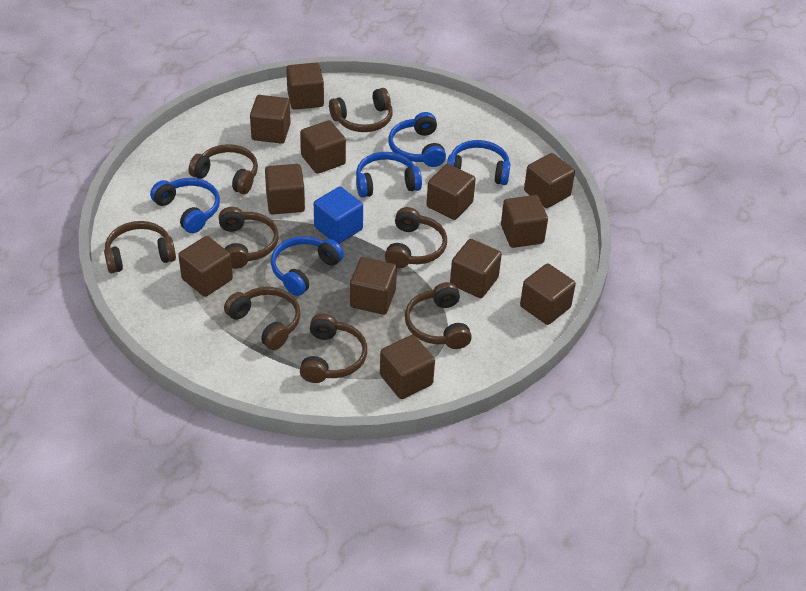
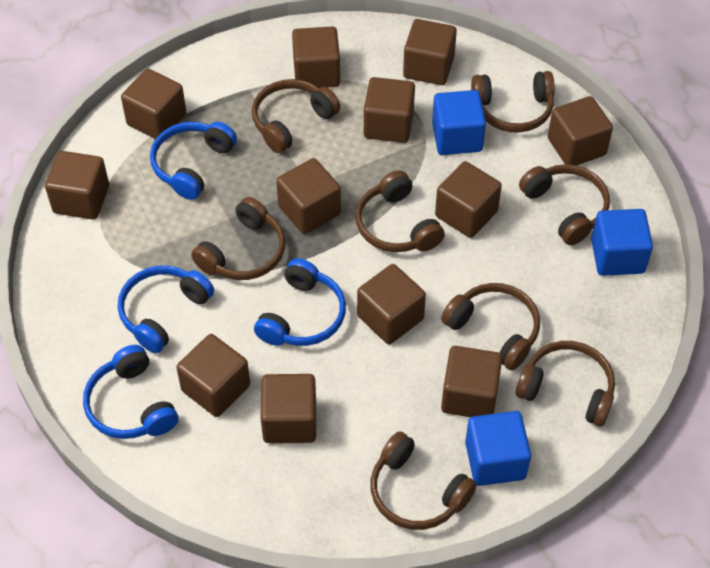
blue cube: [314,187,363,244] = 1 -> [432,90,486,155] [465,411,531,486] [591,209,653,276] = 3
blue headphones: [150,178,220,233] [271,236,344,296] [356,152,422,198] [388,112,446,167] [447,140,511,185] = 5 -> [83,345,179,439] [118,265,214,353] [150,122,237,200] [254,258,346,346] = 4

